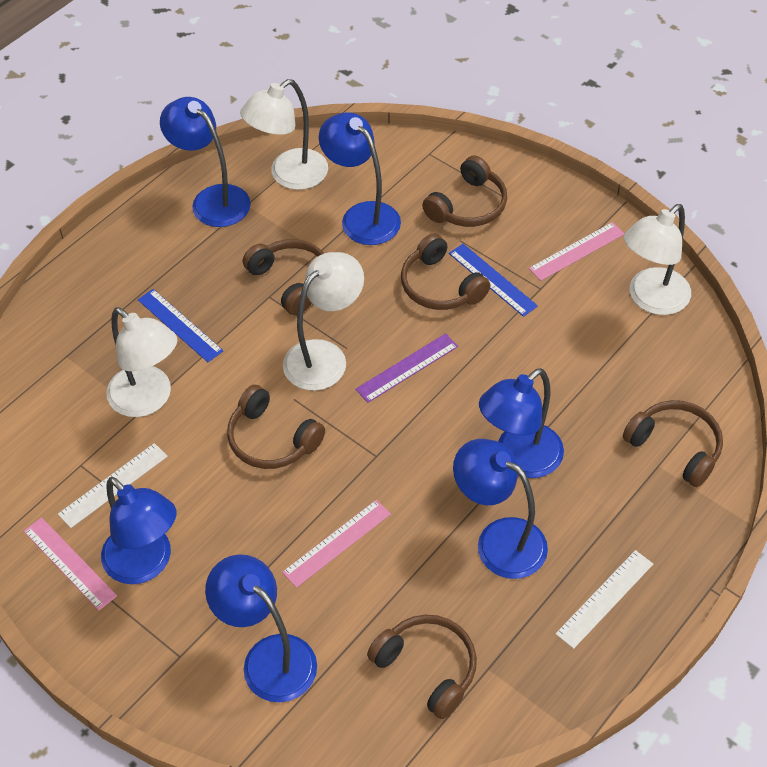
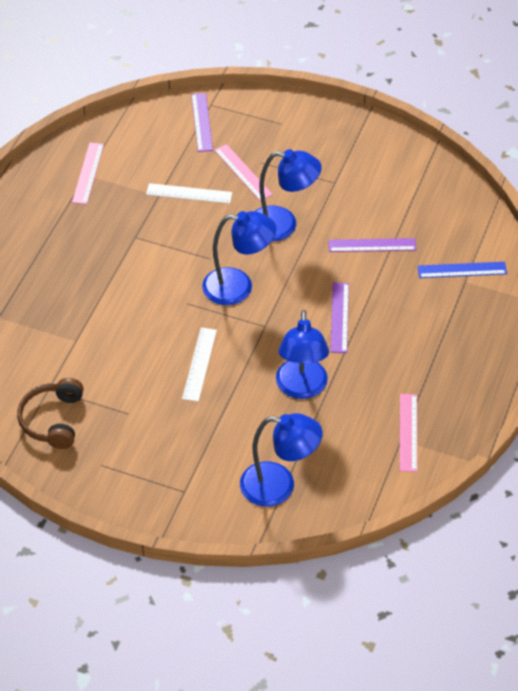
blue lamp: [101,477,177,584] [160,97,251,227] [205,554,317,702] [319,112,401,245] [453,439,548,579] [479,368,564,478] = 6 -> [202,211,277,305] [240,413,323,507] [256,149,322,241] [276,310,329,399] = 4
blue ruler: [138,289,223,362] [449,244,538,317] = 2 -> [417,262,507,278] = 1
brown headphones: [227,385,325,469] [243,239,324,315] [367,615,477,719] [401,233,490,310] [422,155,507,227] [623,400,723,487] = 6 -> [17,378,84,449] = 1
purple ruler: [356,333,458,403] = 1 -> [191,93,213,152] [328,238,416,252] [330,282,349,353] = 3
white lamp: [106,307,177,417] [240,79,328,190] [283,252,364,391] [624,204,691,315] = 4 -> none = 0

